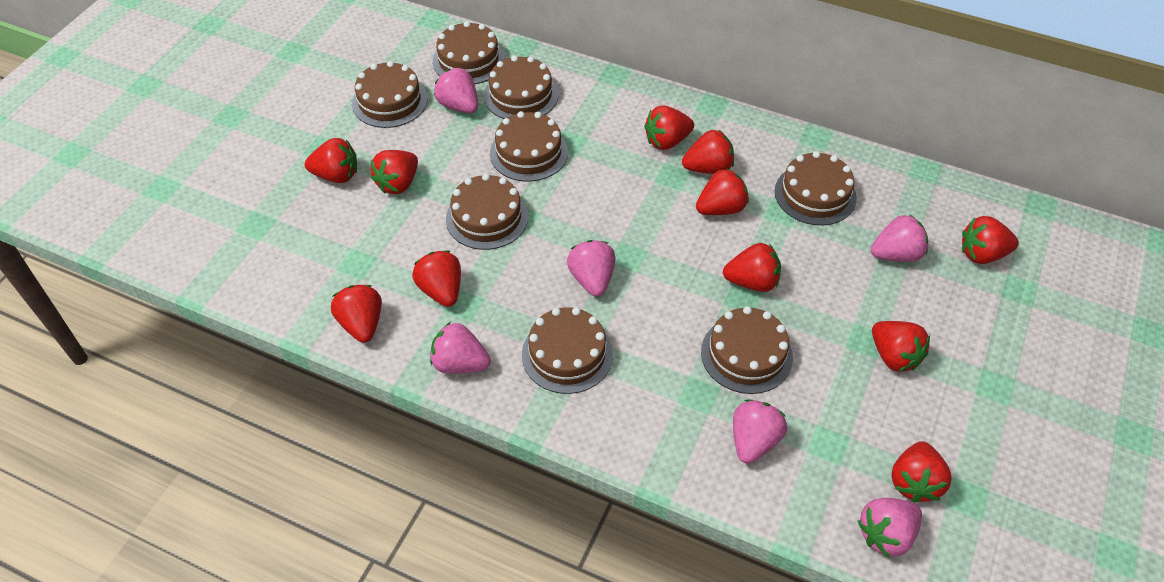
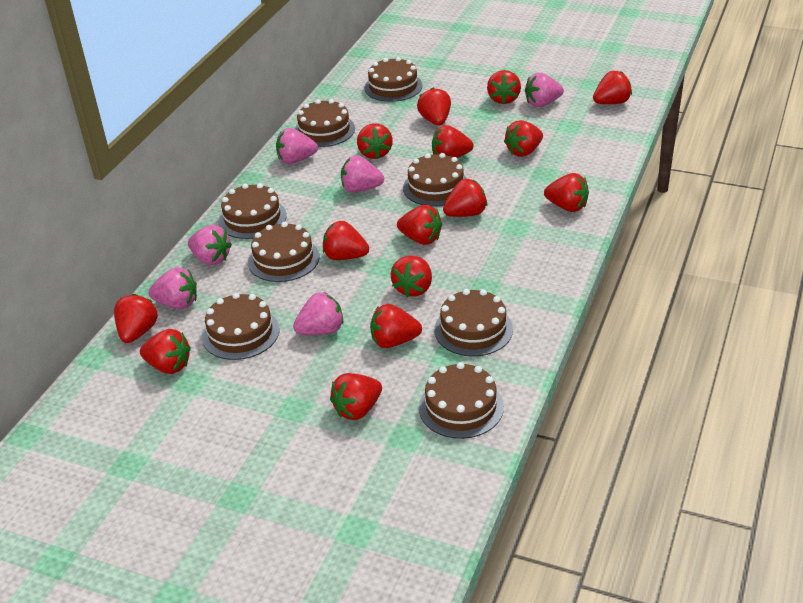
red strawberry: [305,138,357,183] [331,285,382,343] [371,150,418,194] [412,251,461,307] [644,105,694,150] [682,130,734,174] [696,168,749,215] [723,243,781,292] [872,321,930,372] [891,441,952,503] [962,216,1019,264] = 11 -> [114,294,158,343] [140,329,191,374] [323,221,369,260] [330,373,382,420] [357,123,393,159] [370,304,422,348] [391,256,432,297] [397,205,442,245] [417,88,451,126] [432,125,474,158] [443,179,487,217] [487,70,521,104] [504,120,543,157] [544,173,589,212] [593,71,632,104] = 15

